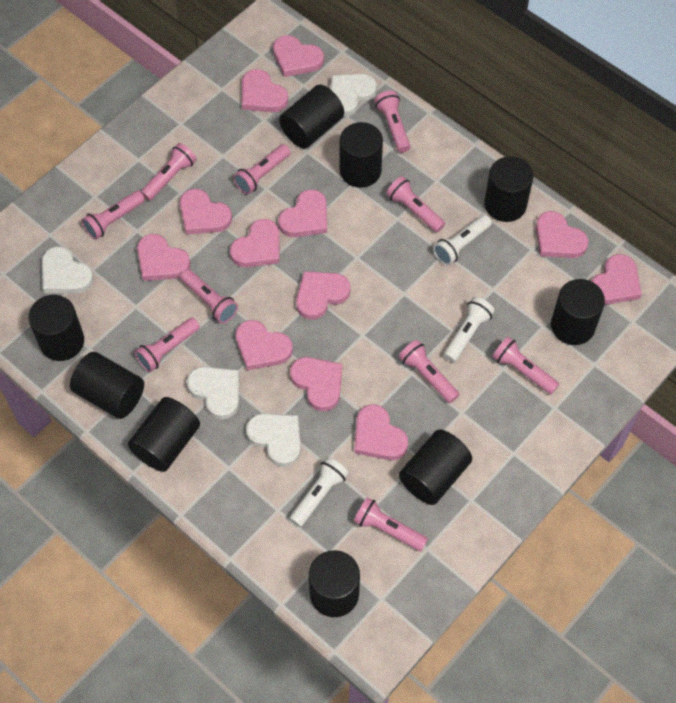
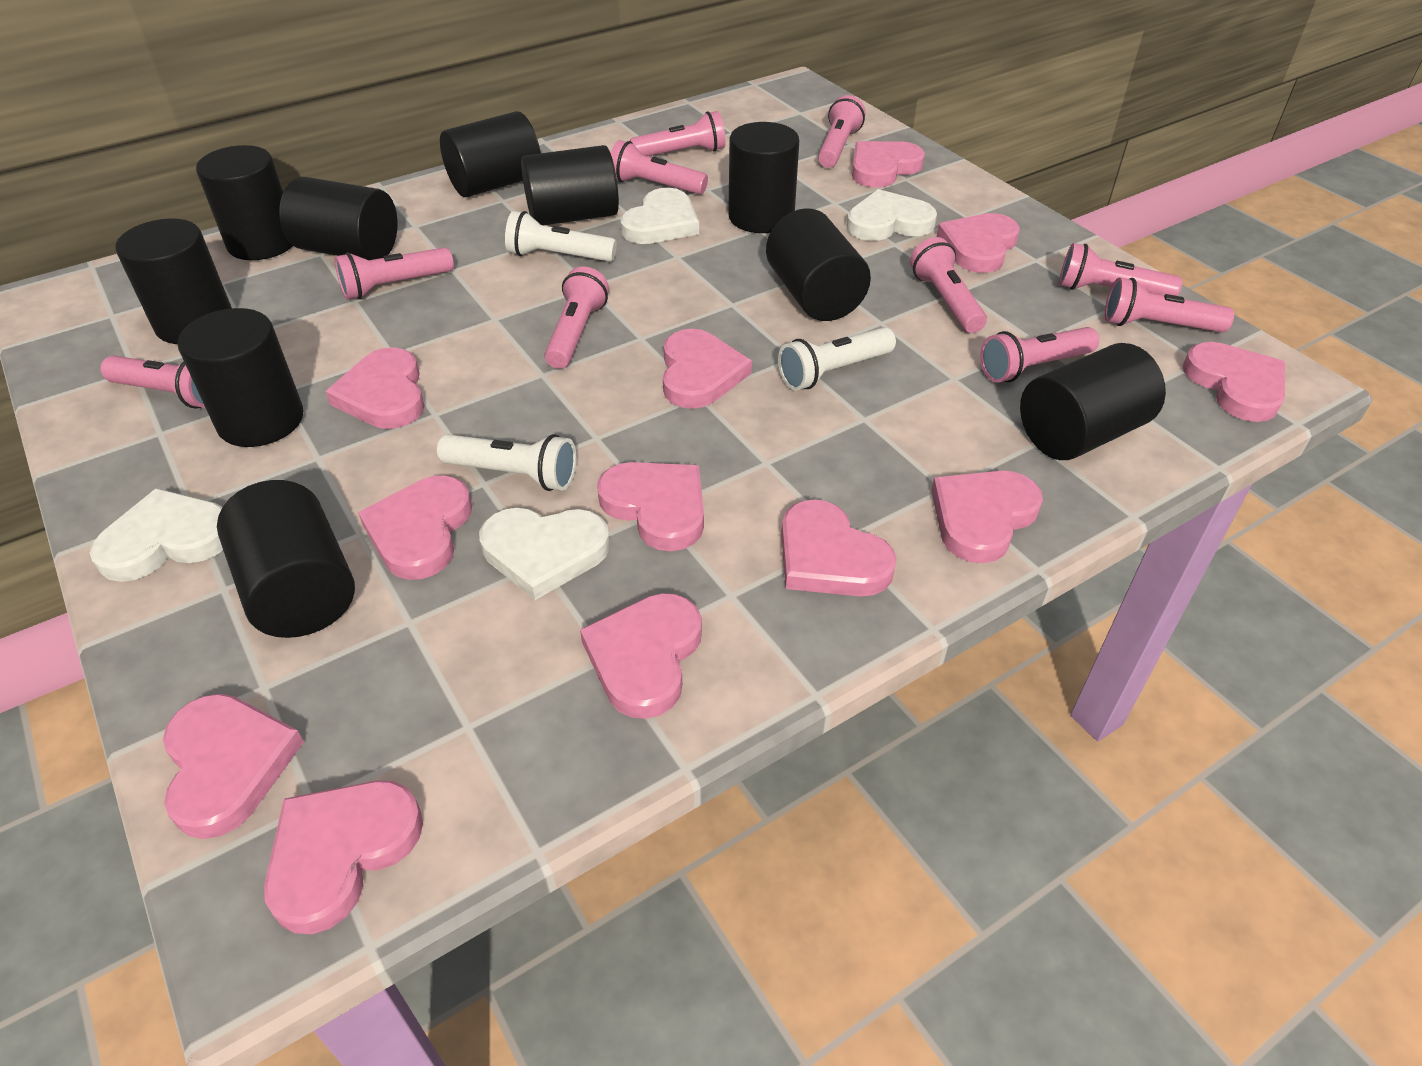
black cylinder: [28,295,84,361] [70,352,144,419] [128,397,200,472] [279,85,344,149] [309,550,360,617] [339,122,383,188] [399,429,472,505] [484,156,533,222] [551,279,605,345] = 9 -> [115,218,232,344] [178,308,304,447] [196,145,293,260] [217,480,355,638] [279,177,398,260] [440,111,541,197] [521,145,619,225] [728,122,799,233] [766,208,871,321] [1020,343,1166,460] = 10

